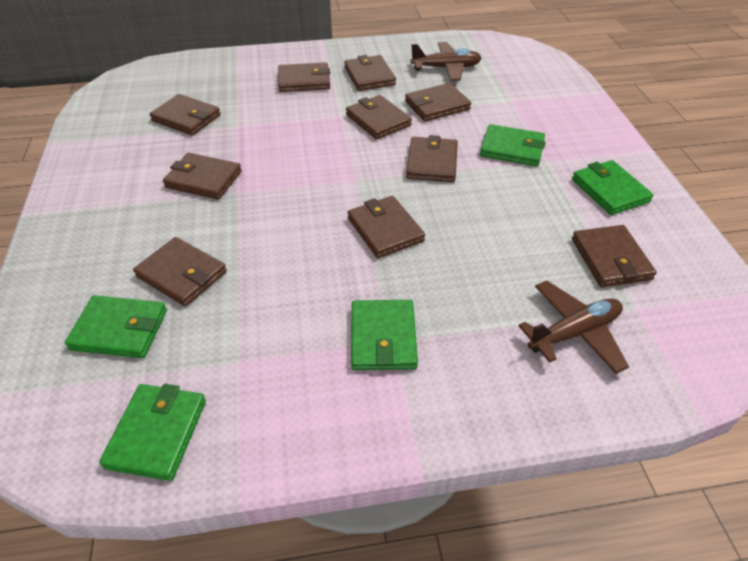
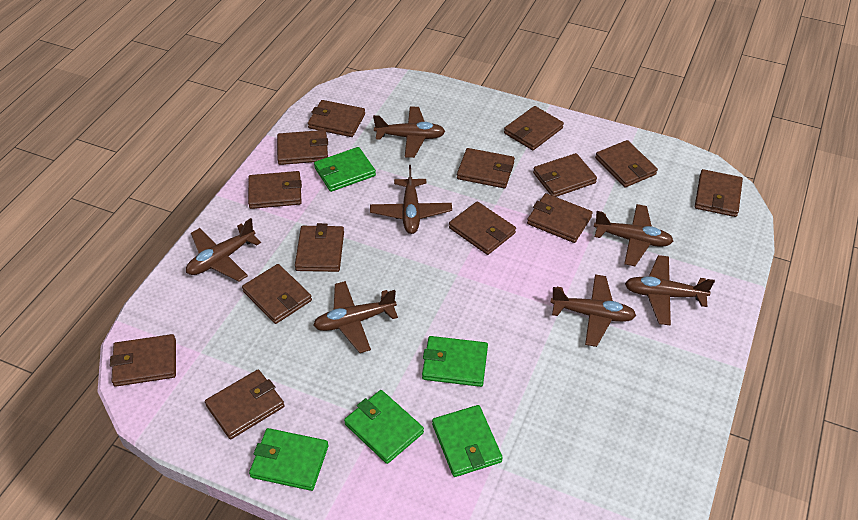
brown plane: [410,42,482,81] [518,281,629,374] = 2 -> [186,218,261,282] [313,281,398,353] [370,165,452,234] [373,106,445,158] [550,274,636,347] [594,204,673,266] [625,255,715,325] = 7
brown wallet: [133,237,227,306] [150,94,221,136] [163,153,242,200] [278,62,330,92] [344,55,396,91] [346,95,412,140] [347,196,425,258] [405,83,471,122] [406,135,458,182] [572,225,657,287] = 10 -> [110,334,176,387] [205,370,284,439] [242,264,312,324] [248,171,302,209] [277,130,328,165] [295,223,344,272] [308,100,365,137] [449,201,516,255] [457,148,515,188] [504,106,564,150] [527,193,593,243] [533,153,597,197] [595,140,658,187] [695,169,743,217] = 14

